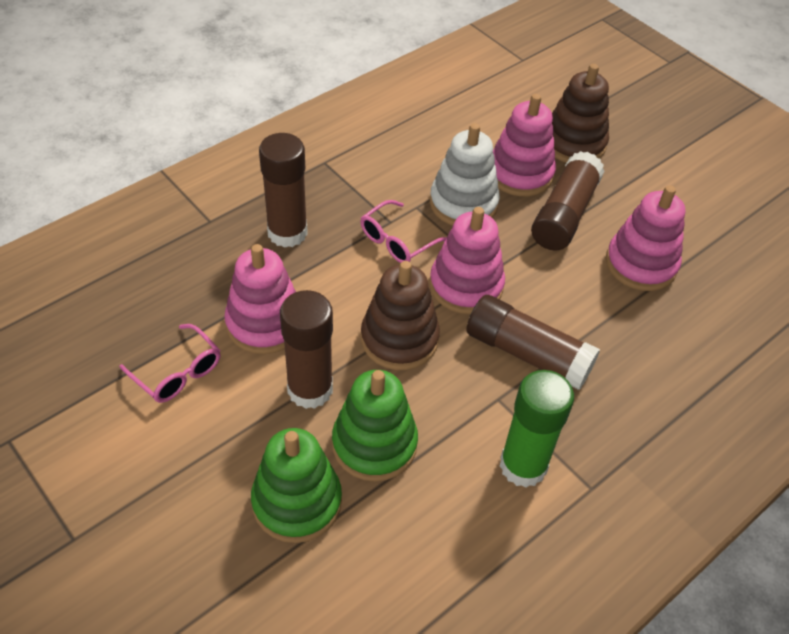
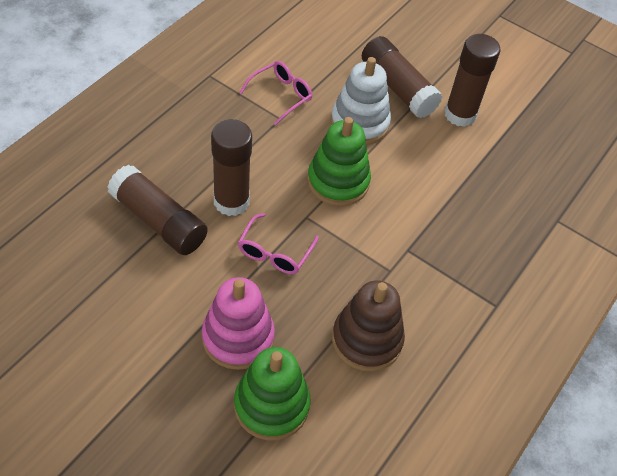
brown stacking toy: [361,261,440,370] [552,64,609,163] = 2 -> [332,280,405,372] = 1
green glue stick: [500,370,574,488] = 1 -> none = 0
pink stacking toy: [224,244,296,354] [430,207,505,314] [493,94,556,197] [606,186,685,291] = 4 -> [202,277,275,370] = 1

